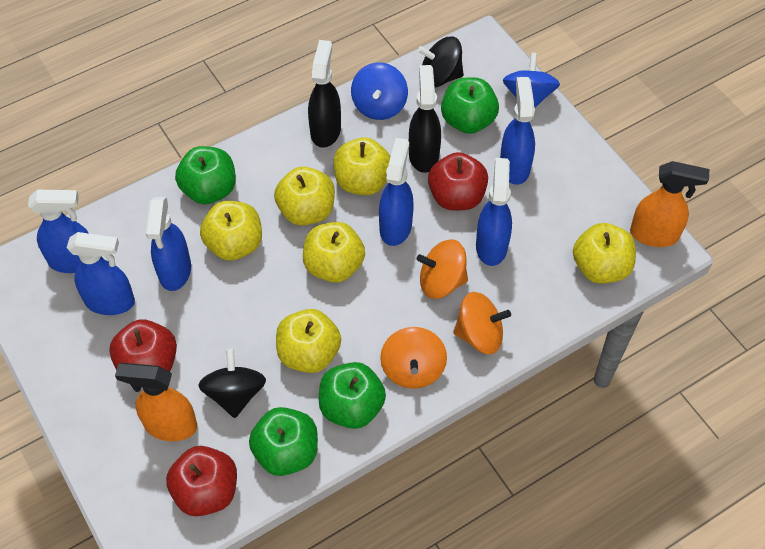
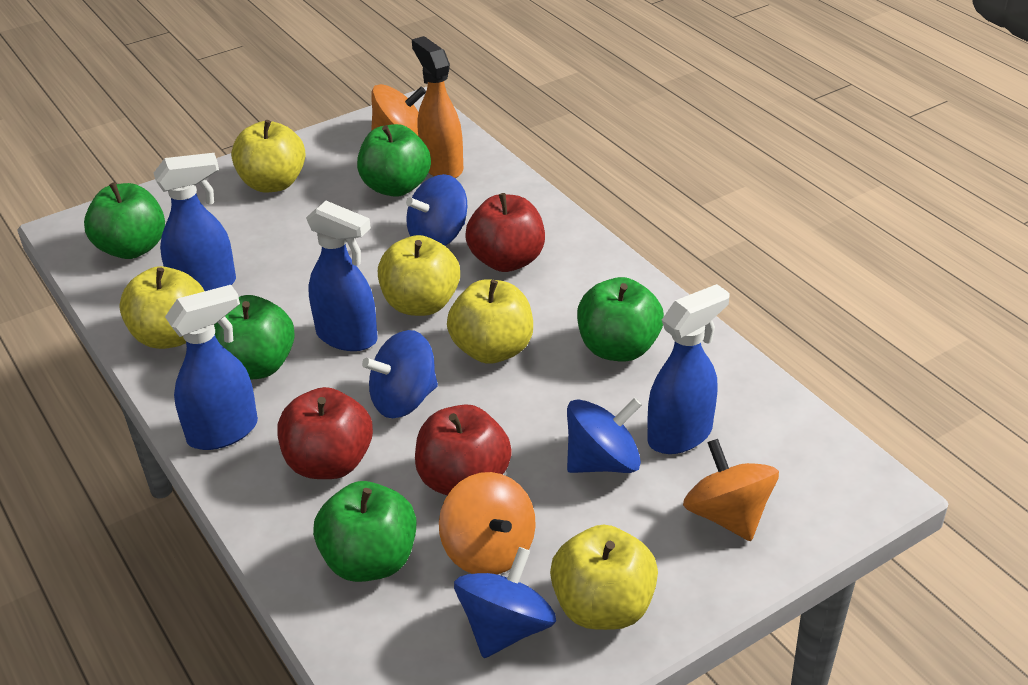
black spinning top: [198,349,266,418] [418,36,464,88] = 2 -> none = 0
black spray bottle: [308,40,341,148] [409,65,441,173] = 2 -> none = 0
blue spinning top: [351,62,408,120] [503,53,560,108] = 2 -> [362,330,438,418] [406,174,467,246] [454,547,556,658] [567,398,642,473] = 4
blue spray bottle: [28,190,88,273] [67,232,135,315] [145,197,191,291] [379,138,414,246] [476,158,512,266] [500,77,535,185] = 6 -> [154,153,236,291] [165,285,258,450] [306,201,378,351] [647,284,730,454] = 4
green apple: [175,146,236,204] [249,407,318,476] [319,362,386,429] [441,77,499,134] = 4 -> [84,182,165,259] [214,295,295,380] [313,481,416,582] [357,124,431,197] [577,277,664,362] = 5
orange spray bottle: [115,363,197,441] [630,161,709,247] = 2 -> [412,36,463,178] = 1
yellow apple: [200,201,262,261] [274,167,335,226] [276,309,341,373] [303,222,365,283] [333,137,391,195] [573,223,636,284] = 6 -> [119,266,204,349] [231,120,306,192] [378,235,460,316] [447,279,533,364] [550,525,658,630] = 5

